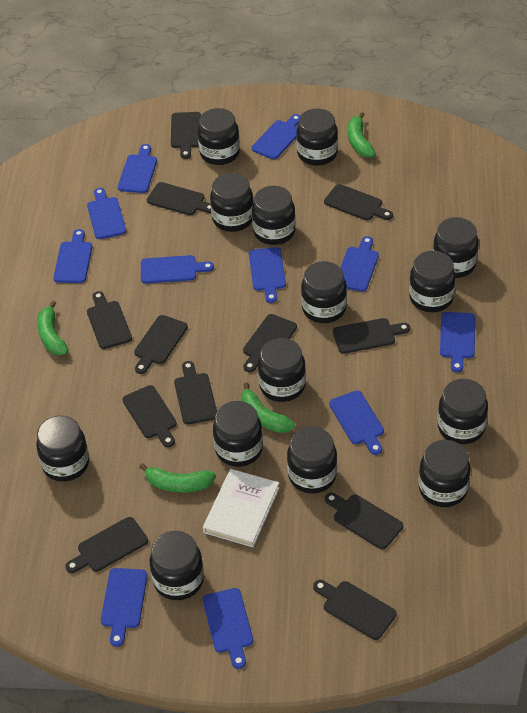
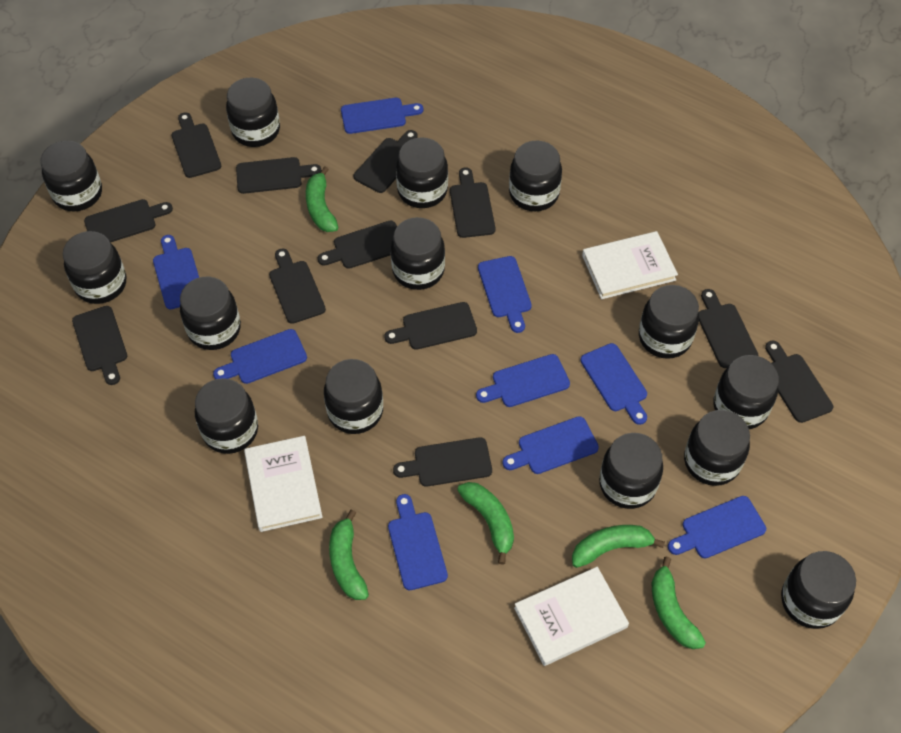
blue cutting board: [53,229,92,283] [87,188,126,239] [101,568,147,647] [118,144,157,193] [141,255,214,284] [203,588,253,669] [249,247,286,303] [252,114,300,159] [329,391,384,455] [340,236,379,292] [440,312,475,372] = 11 -> [153,235,199,309] [213,329,307,384] [341,98,423,134] [388,494,448,590] [476,354,570,407] [478,256,532,333] [502,416,599,474] [581,343,647,425] [668,496,766,558] = 9
green banana: [37,301,68,355] [139,463,216,492] [241,382,295,433] [348,112,376,157] = 4 -> [306,166,338,232] [329,509,369,600] [457,482,514,565] [572,525,665,568] [652,557,706,649] = 5
white book: [203,469,279,547] = 1 -> [244,436,323,532] [514,567,629,666] [582,231,678,299] = 3

